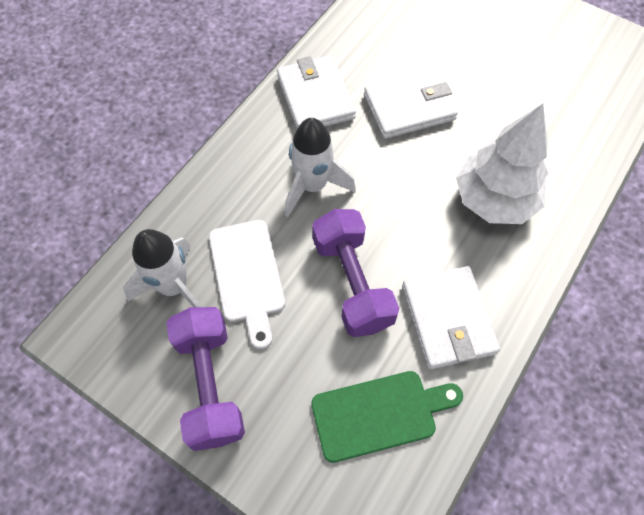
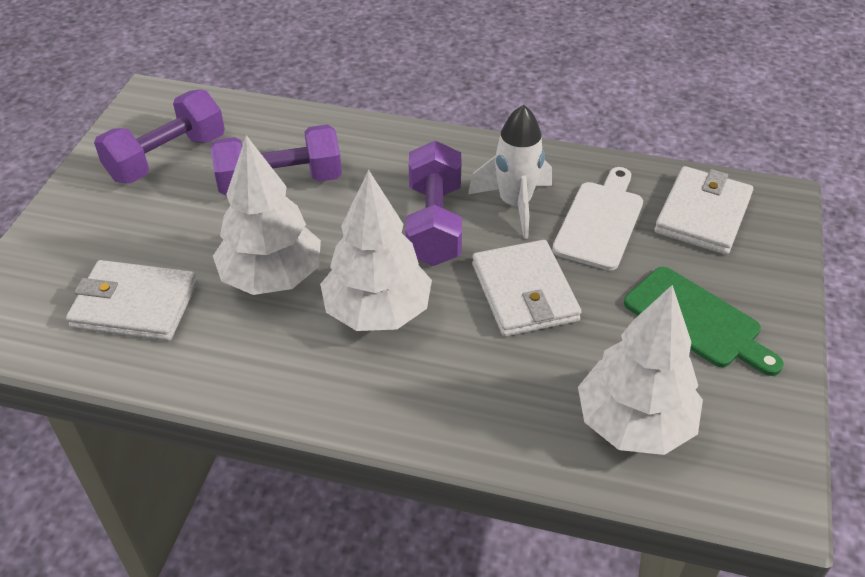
purple dumbbell: [166,307,245,451] [312,209,399,337] = 2 -> [94,89,225,183] [211,125,342,195] [405,140,462,266] = 3
white rocket: [123,229,202,307] [285,118,356,217] = 2 -> [468,105,552,239] = 1
white tree: [456,103,548,224] = 1 -> [213,135,321,295] [320,170,432,331] [578,285,703,455] = 3

